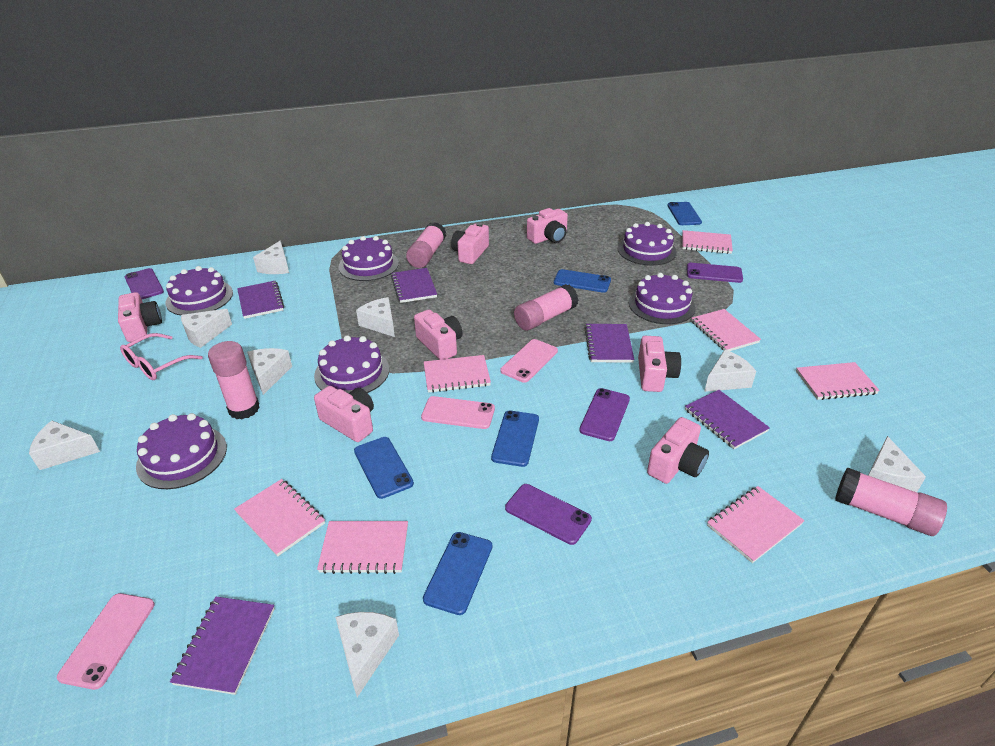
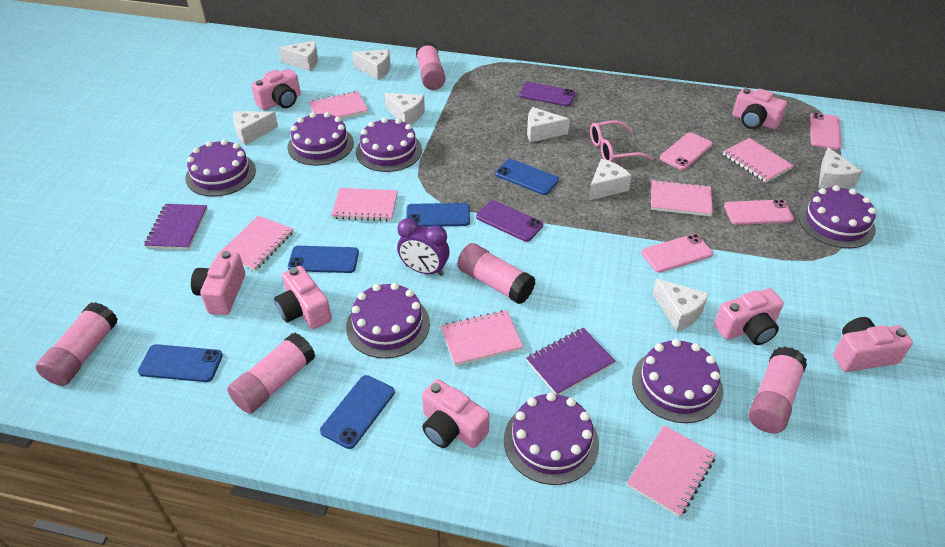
pink glue stick: [208,341,260,419] [406,222,446,268] [514,284,578,330] [835,468,947,536] = 4 -> [35,302,118,386] [227,333,315,414] [416,41,445,90] [457,243,536,304] [749,347,807,433] = 5
pink phone: [57,593,155,690] [421,396,495,429] [500,339,558,383] = 3 -> [641,234,713,273] [660,132,712,170] [724,199,794,225] [810,112,842,150] = 4
purple cake: [136,413,227,489] [165,266,233,315] [314,335,389,393] [338,236,399,281] [618,222,677,265] [629,273,696,324] = 6 -> [185,139,256,197] [287,112,354,166] [346,283,430,359] [356,118,422,172] [504,392,599,485] [632,339,723,423] [798,185,876,248] = 7
purple clock: none = 0 -> [397,218,450,276] = 1
purple notebook: [170,597,275,695] [237,281,284,319] [391,268,437,303] [585,324,634,363] [685,390,770,449] = 5 -> [144,204,208,250] [526,328,615,395] = 2
purple phone: [125,268,164,299] [505,484,592,545] [579,388,630,441] [687,263,743,283] = 4 -> [476,200,543,242] [519,82,575,106] = 2

